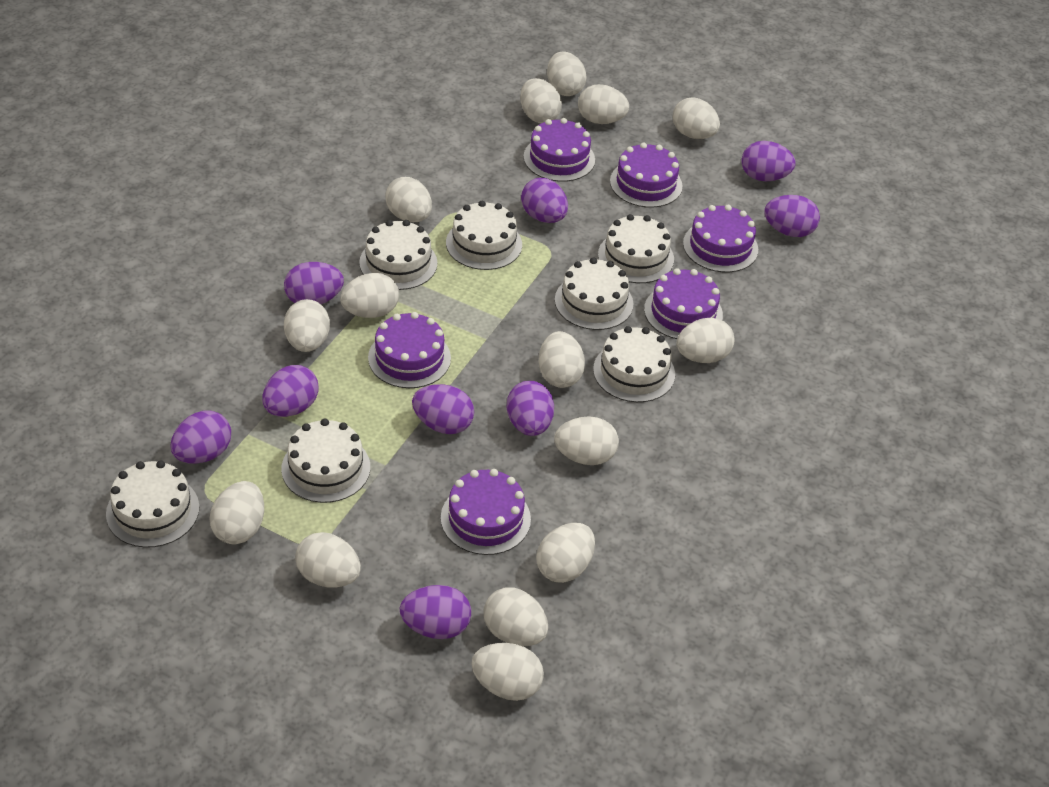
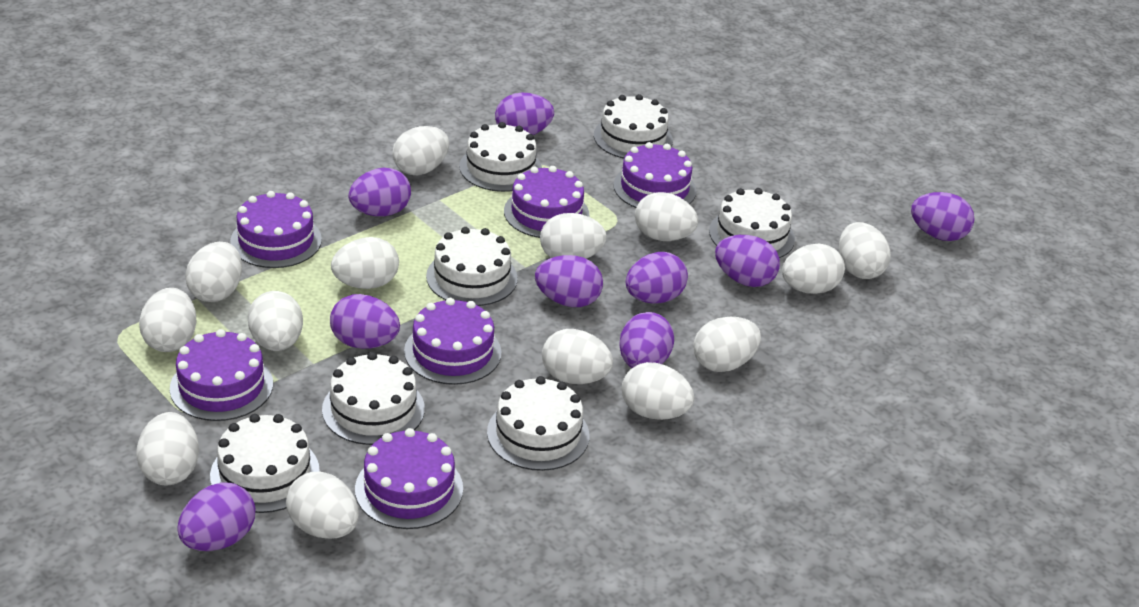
white egg: [209,481,264,544] [284,299,330,352] [295,532,361,588] [340,273,399,318] [385,177,432,222] [471,643,544,701] [483,587,548,646] [520,78,562,123] [536,523,595,583] [538,331,585,388] [547,52,587,96] [554,416,619,465] [578,84,629,124] [673,97,720,139] [677,318,734,363] = 15 -> [136,412,199,486] [139,288,196,352] [185,242,242,302] [248,291,303,351] [286,471,359,539] [331,237,399,289] [392,126,449,175] [540,213,607,259] [542,329,613,384] [622,362,694,420] [635,192,698,241] [693,317,761,372] [782,244,845,294] [839,222,891,279] = 14

